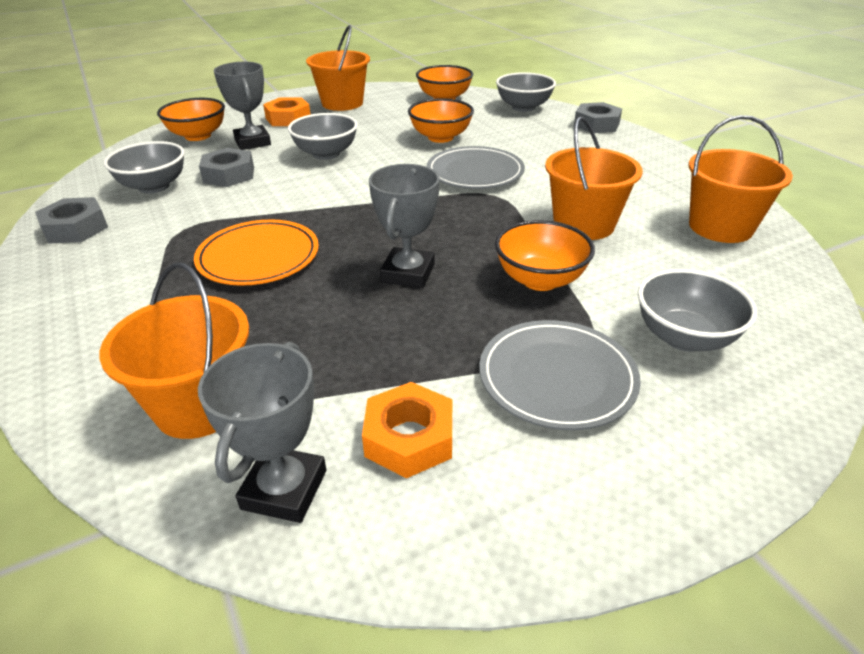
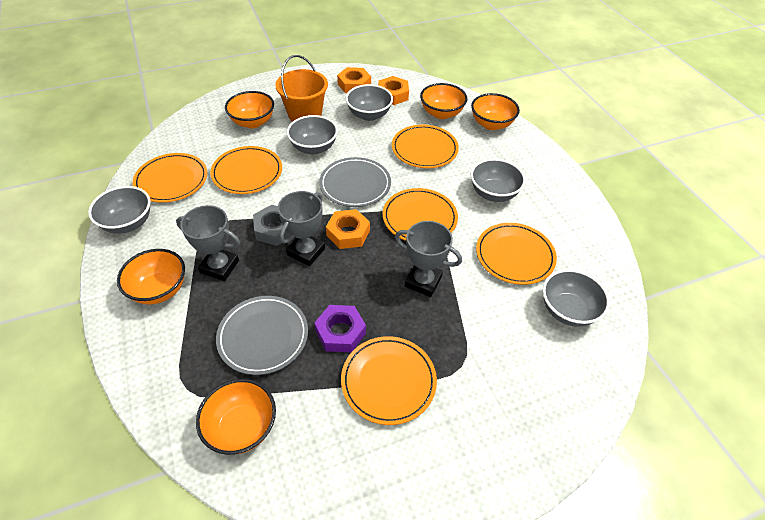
grey bowl: [103,141,185,194] [288,113,358,160] [496,72,556,112] [638,269,757,352] = 4 -> [88,186,151,234] [287,115,338,155] [346,84,393,121] [471,159,526,202] [543,269,610,327] = 5
grey nut: [35,197,108,244] [199,148,254,187] [574,102,622,133] = 3 -> [253,205,290,246] = 1
orange bowl: [157,98,225,141] [408,98,474,143] [416,65,473,100] [495,220,595,291] = 4 -> [117,249,185,304] [196,379,276,455] [225,91,274,128] [420,83,467,119] [471,93,520,130] = 5
orange bucket: [99,263,249,439] [306,25,370,111] [545,116,643,240] [688,115,793,243] = 4 -> [275,55,328,122] = 1
orange nut: [263,98,311,126] [362,382,452,478] = 2 -> [326,209,370,249] [337,67,371,93] [378,76,409,105] = 3
orange plate: [194,219,319,286] = 1 -> [133,153,208,203] [210,146,282,194] [341,336,437,425] [383,188,458,241] [392,125,459,168] [476,223,557,285] = 6
purple nut: none = 0 -> [314,305,366,352] = 1

